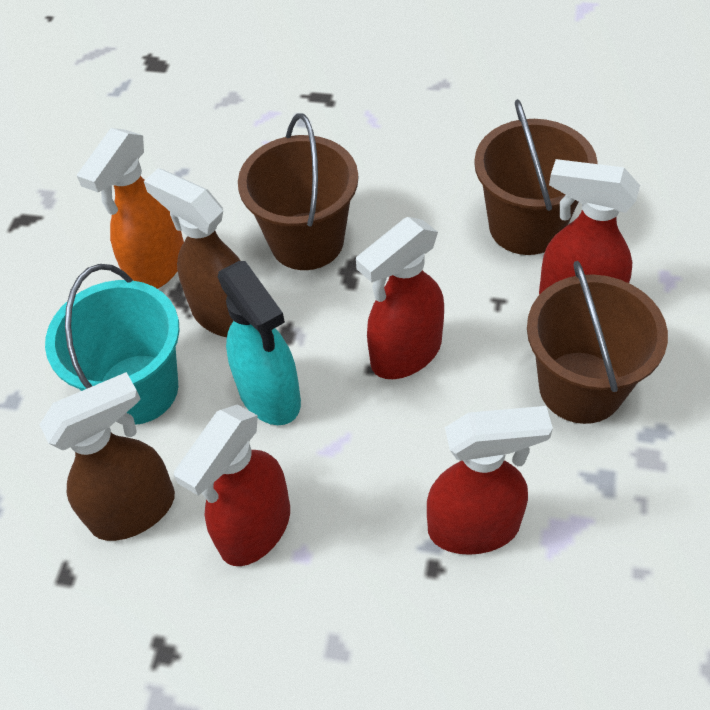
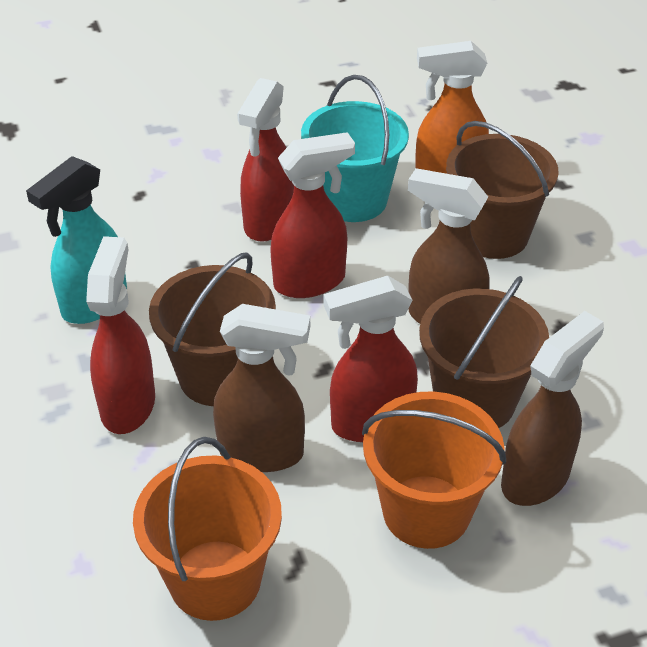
brown spray bottle: [39,372,175,541] [144,168,241,337] = 2 -> [213,304,310,472] [408,168,490,324] [501,311,604,506] = 3
orange bucket: none = 0 -> [133,437,282,621] [362,391,506,549] = 2

